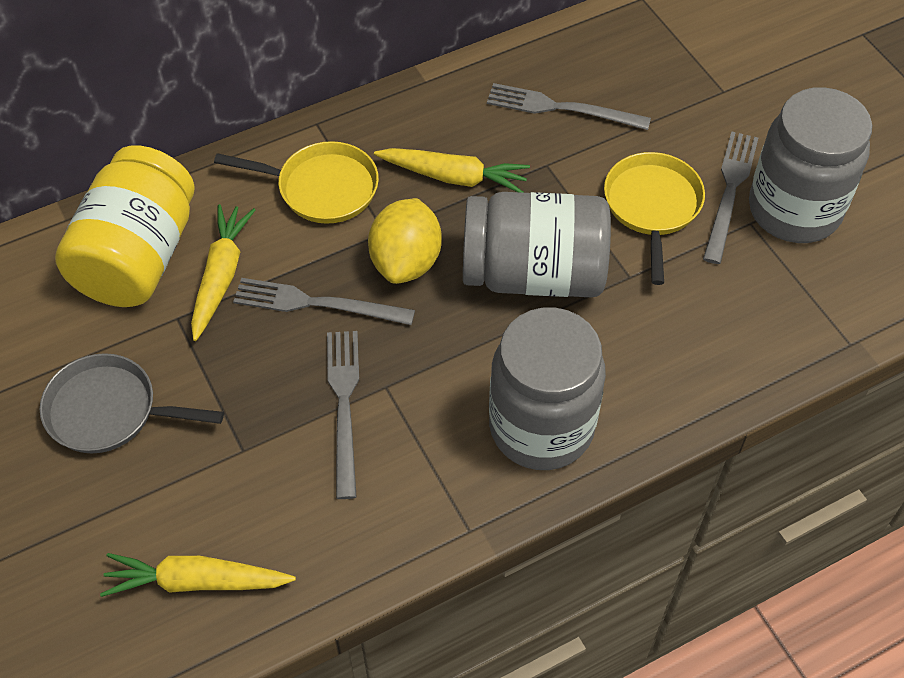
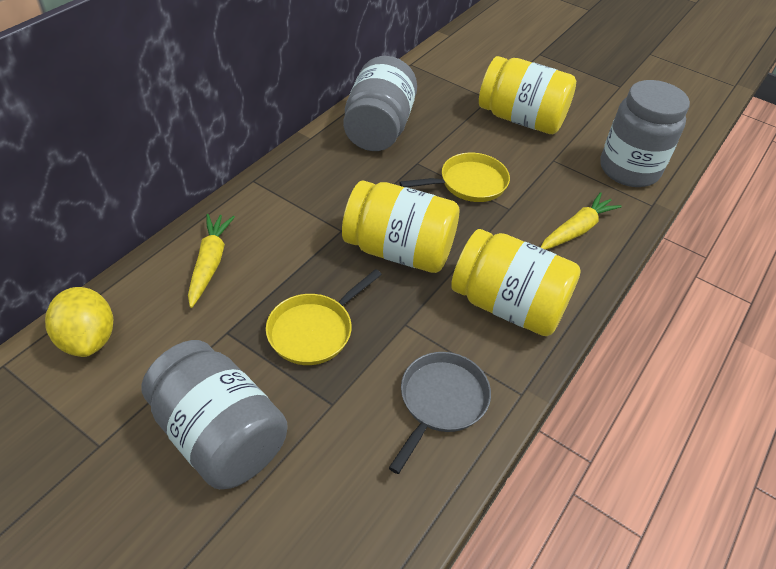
grey fork: [233,278,415,325] [327,331,359,499] [487,83,651,130] [703,131,758,264] = 4 -> none = 0
yellow carrot: [100,553,296,597] [191,204,255,341] [374,148,530,193] = 3 -> [188,214,235,308] [540,192,622,250] = 2
yellow jar: [55,145,195,307] = 1 -> [342,180,459,273] [451,229,581,336] [479,56,576,134] = 3

